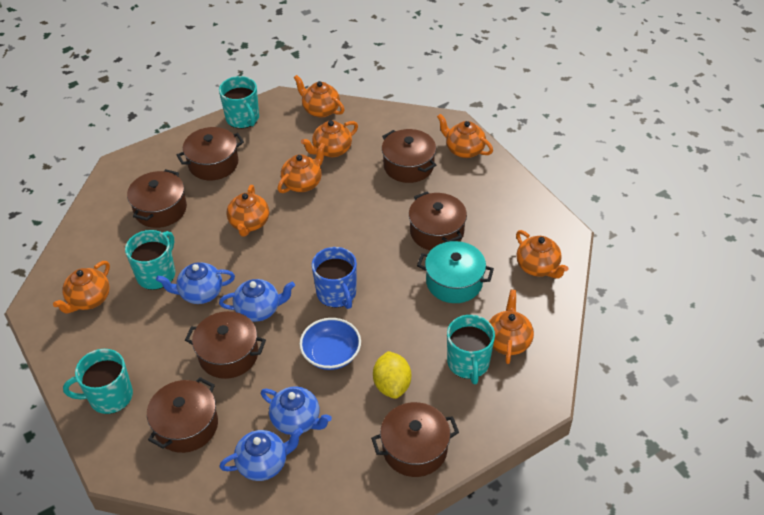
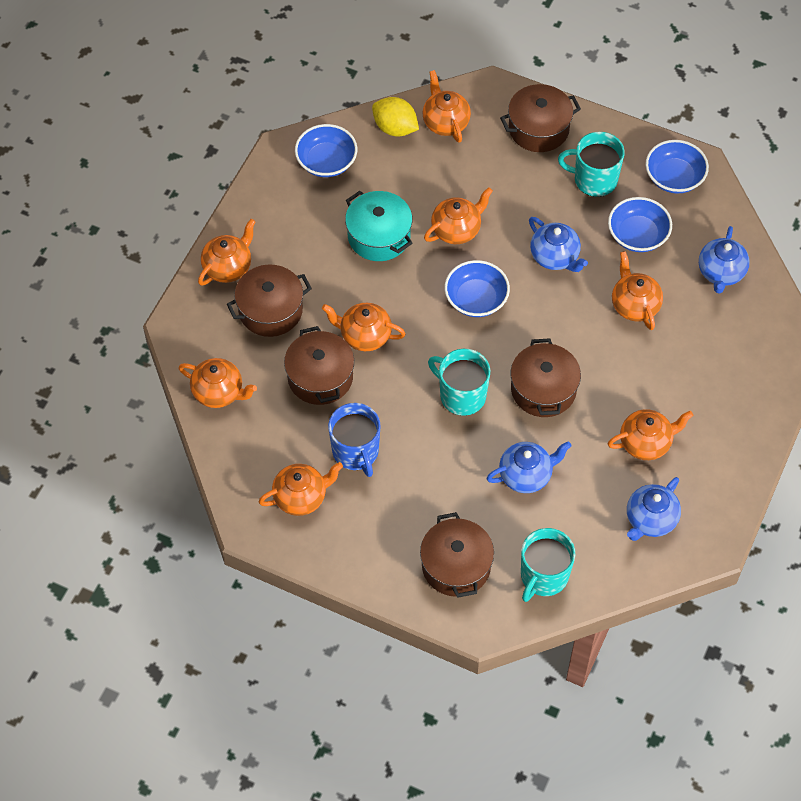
blue bowl: [299,318,361,370] = 1 -> [295,124,357,177] [444,260,510,317] [608,197,672,252] [645,140,709,194] = 4
brown pot: [127,169,187,228] [147,377,218,453] [177,127,244,180] [185,311,266,379] [371,402,459,477] [382,129,436,183] [409,191,467,251] = 7 -> [227,265,312,337] [284,326,354,405] [420,512,494,598] [500,84,581,152] [511,338,581,417] = 5
turquoise mug: [63,349,133,414] [125,230,175,290] [219,76,259,129] [447,315,495,384] = 4 -> [428,349,490,416] [521,528,575,602] [558,132,625,197] = 3

